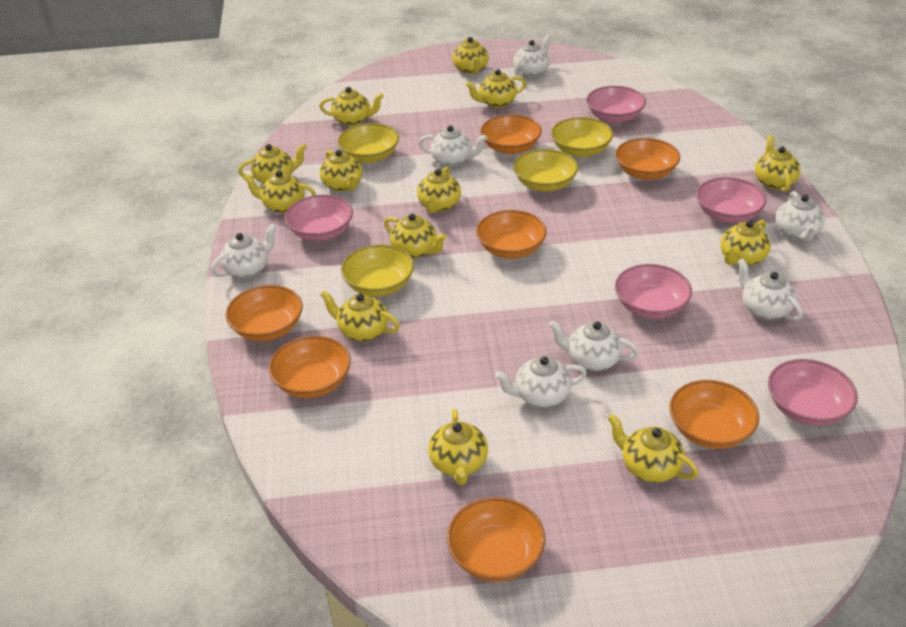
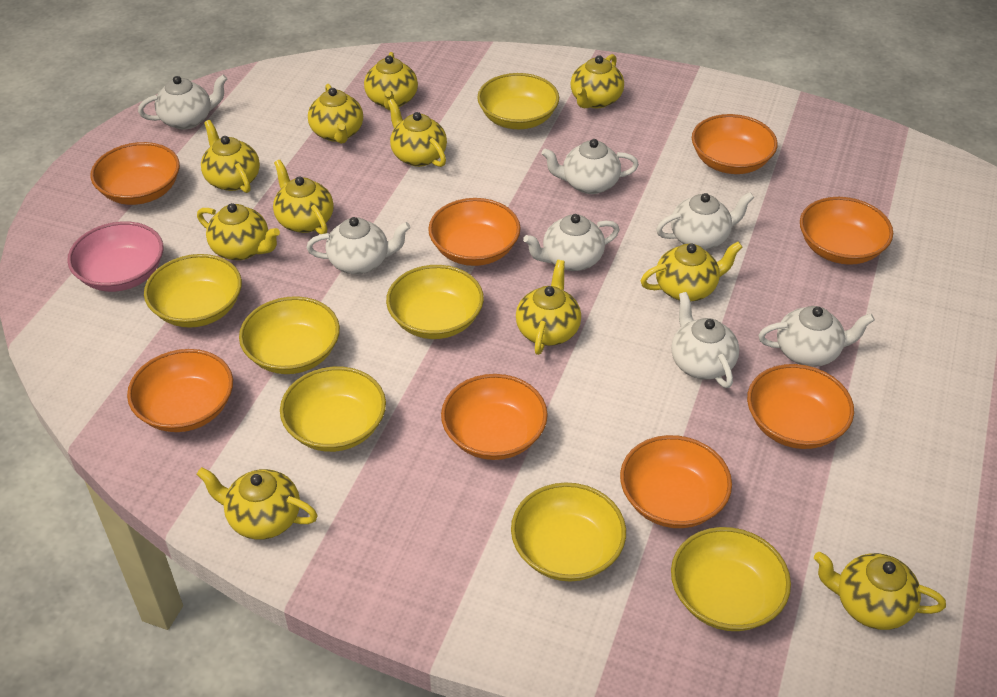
orange bowl: [225,285,303,341] [269,336,351,398] [447,497,545,582] [476,210,547,259] [480,114,542,154] [615,138,680,180] [669,380,759,449] = 7 -> [90,142,180,205] [127,349,233,432] [428,198,521,266] [441,374,548,460] [620,435,732,528] [692,114,778,174] [747,364,854,449] [800,197,893,265] = 8
pink bowl: [285,195,353,241] [586,86,646,123] [615,264,692,319] [696,177,767,223] [768,359,858,426] = 5 -> [67,221,163,292] = 1
yellow bowl: [337,123,399,163] [341,245,414,296] [513,149,578,192] [551,117,613,157] = 4 -> [144,254,242,328] [239,296,340,374] [280,367,386,452] [386,265,484,339] [477,73,559,129] [511,482,626,582] [671,527,791,631] = 7
yellow teapot: [238,143,307,184] [243,170,316,213] [319,87,384,126] [320,150,363,192] [320,291,400,341] [384,213,447,258] [417,167,461,213] [428,409,488,485] [452,37,489,74] [466,69,526,108] [608,414,698,483] [720,220,770,266] [755,135,801,192] = 13 -> [196,467,318,540] [197,203,280,260] [201,120,260,193] [273,160,334,234] [308,84,363,144] [364,52,418,110] [388,99,447,167] [516,260,581,355] [570,54,624,108] [641,242,743,302] [814,552,946,630] = 11

